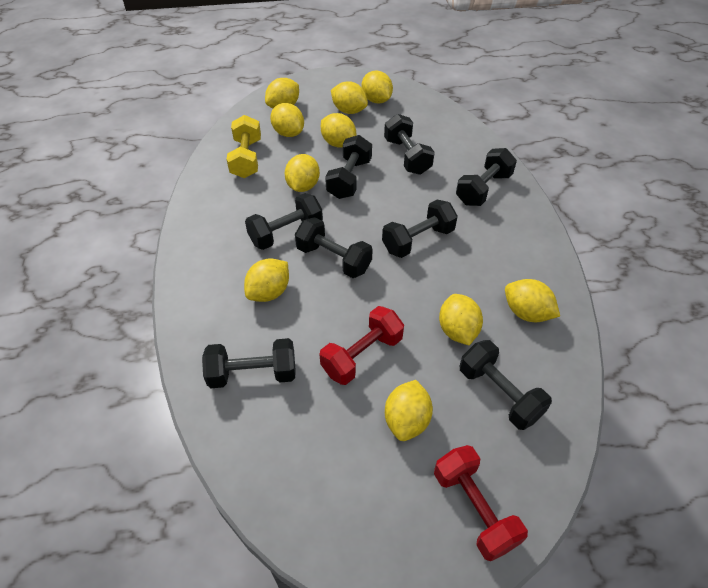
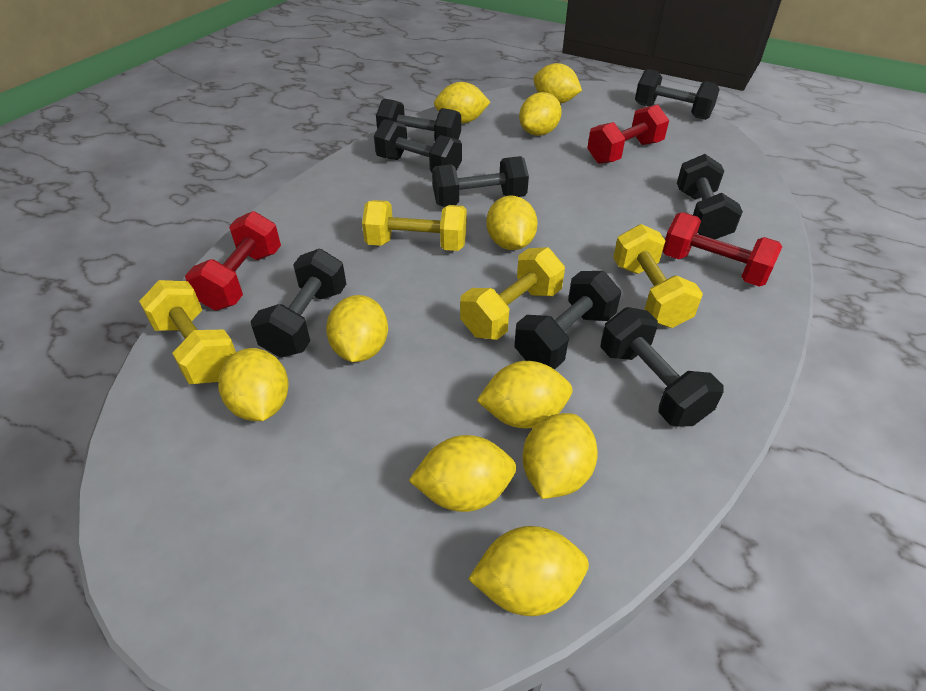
red dumbbell: [319,306,404,385] [434,445,528,562] = 2 -> [185,211,281,311] [587,104,669,164] [663,212,782,287] = 3
yellow dumbbell: [227,115,261,178] = 1 -> [139,280,236,384] [362,200,467,251] [460,247,565,340] [613,224,703,328] = 4

